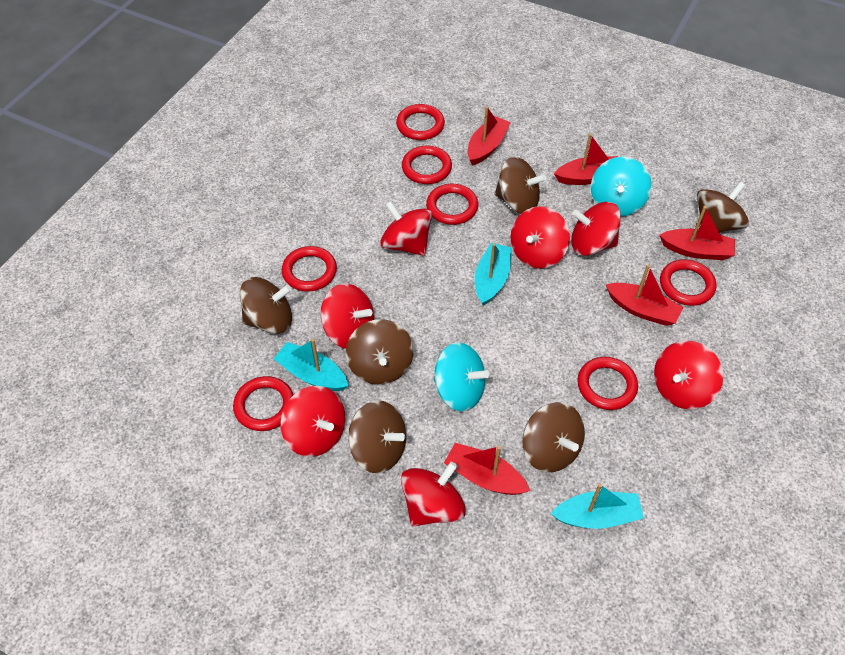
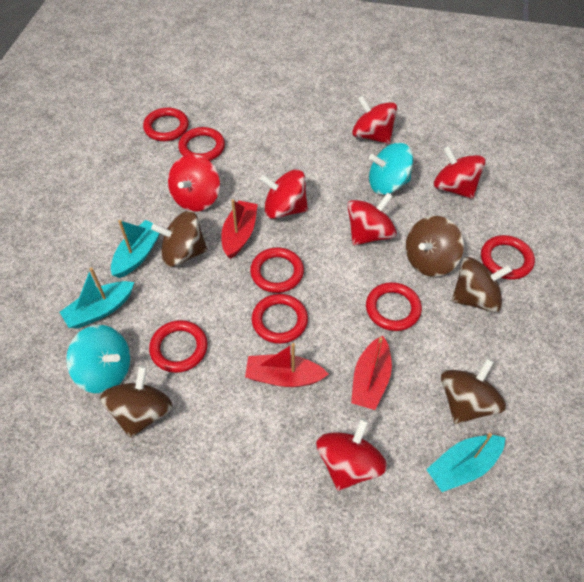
brown spinning top: [240,277,292,334] [346,319,413,385] [348,400,406,473] [495,157,546,214] [522,402,585,472] [697,181,749,233] = 6 -> [100,365,172,438] [151,211,208,267] [406,216,464,277] [441,358,506,424] [452,257,513,312] = 5
red boat: [444,443,530,495] [468,106,511,166] [554,134,618,185] [606,265,683,326] [659,206,735,260] = 5 -> [221,199,258,259] [245,343,329,387] [351,336,392,410] = 3
red spinning top: [281,386,346,457] [320,283,374,349] [380,201,432,256] [401,462,466,527] [510,206,570,269] [571,202,621,256] [654,340,723,410] = 7 -> [168,154,220,212] [260,169,308,219] [316,418,387,491] [347,192,397,245] [352,96,397,144] [434,146,486,199] = 6

